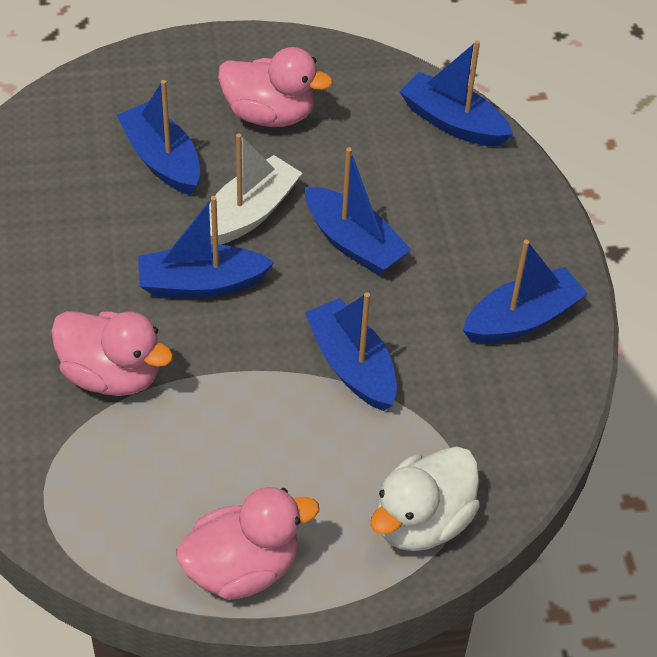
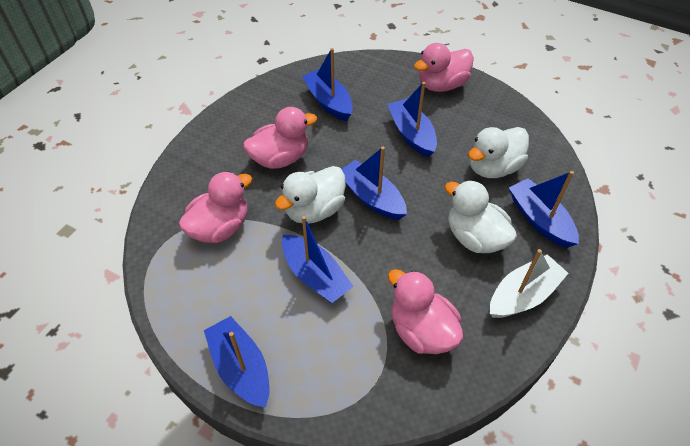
pink duck: [51,311,173,396] [176,487,319,600] [218,47,333,127] = 3 -> [179,171,252,243] [243,107,317,169] [388,269,463,354] [414,43,474,92] = 4
white duck: [370,446,480,551] = 1 -> [275,166,346,224] [445,180,517,253] [468,127,529,178] = 3

